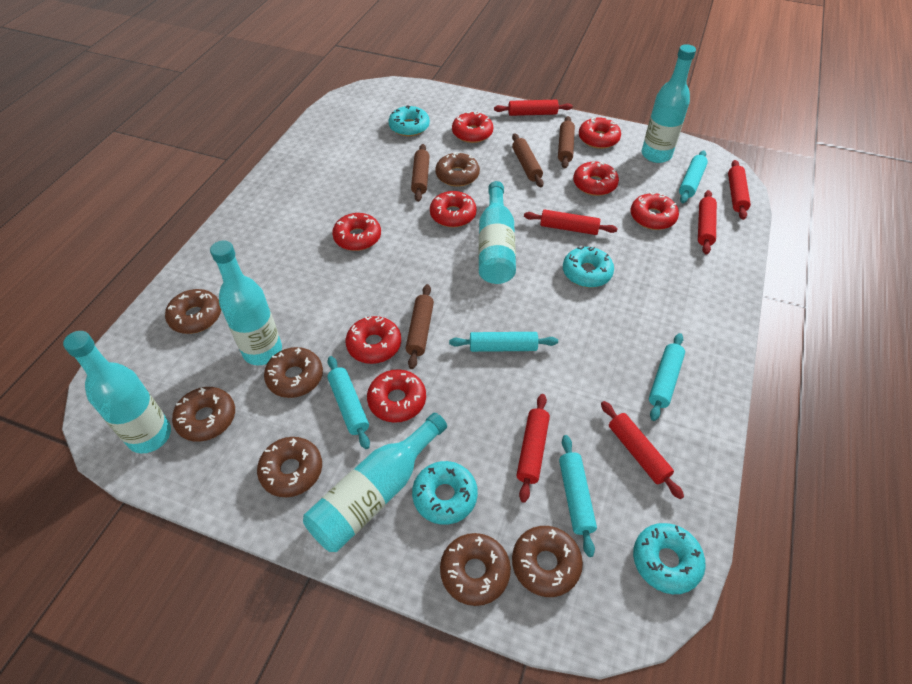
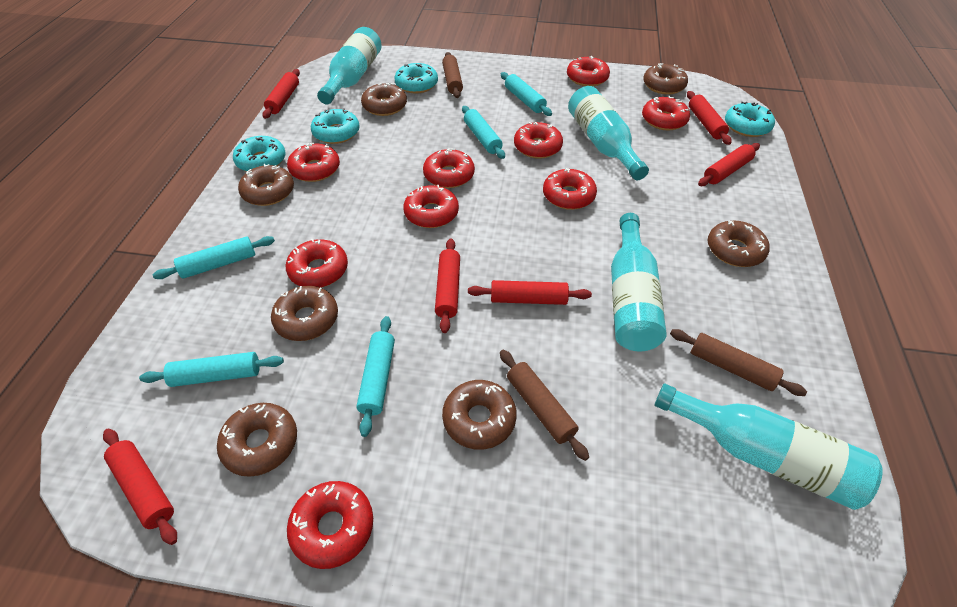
brown rolling pin: [405,284,434,369] [411,144,430,202] [512,133,544,187] [558,116,575,169] = 4 -> [442,52,463,98] [500,350,589,461] [670,329,807,396] = 3
red donut: [332,213,381,251] [346,316,401,364] [367,369,426,423] [430,191,477,227] [452,111,493,143] [573,161,619,196] [579,117,621,149] [631,192,679,230] = 8 -> [286,239,348,288] [287,143,340,182] [287,481,373,569] [403,184,459,228] [423,148,475,188] [514,122,563,159] [543,168,597,210] [567,56,610,86] [642,96,690,131] = 9
turquoise bottle: [63,331,171,454] [210,240,282,365] [303,413,447,552] [478,181,516,284] [642,44,696,163] = 5 -> [317,27,382,105] [568,86,649,180] [611,213,667,351] [655,384,883,510] = 4

